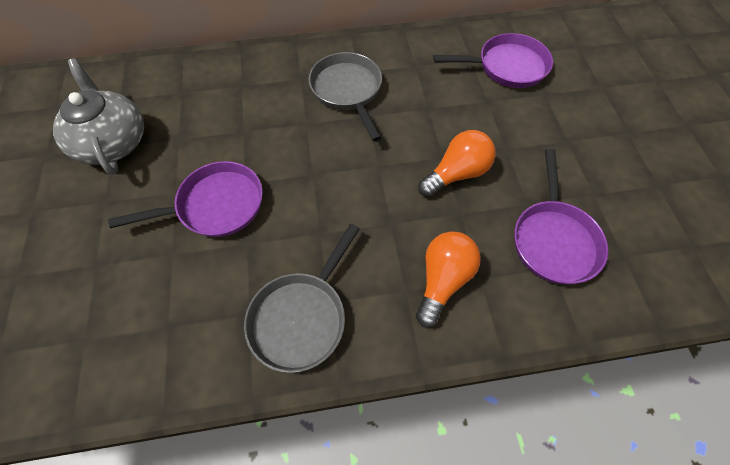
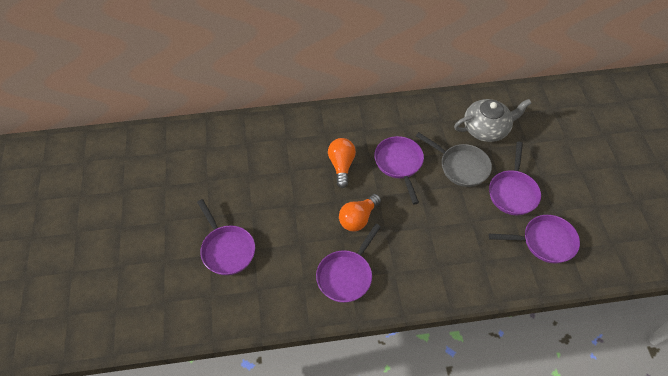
grey pan: [244,224,360,373] [309,52,382,141] = 2 -> [416,132,492,187] = 1
purple pan: [108,161,263,237] [433,33,553,88] [514,149,608,284] = 3 -> [197,199,255,275] [316,224,381,303] [374,136,424,204] [489,142,541,215] [489,215,580,264] = 5

